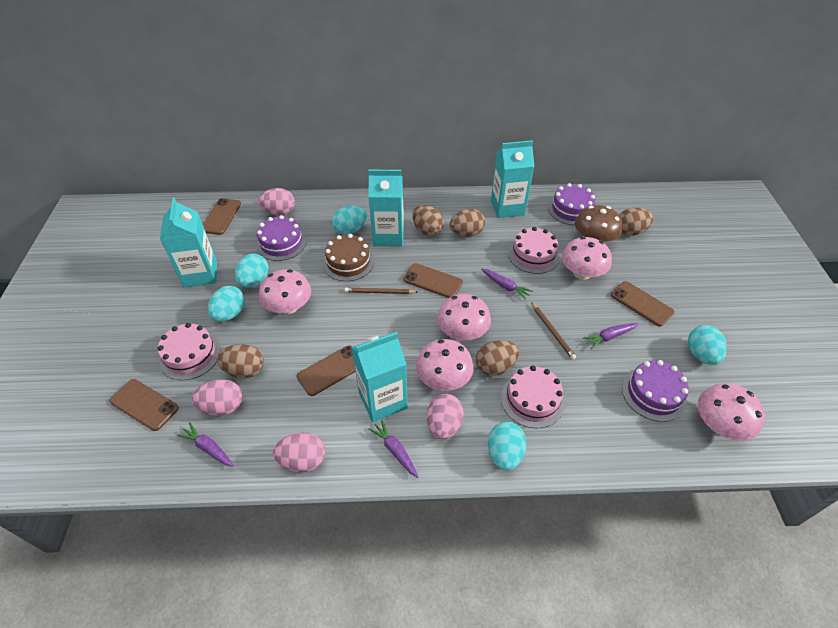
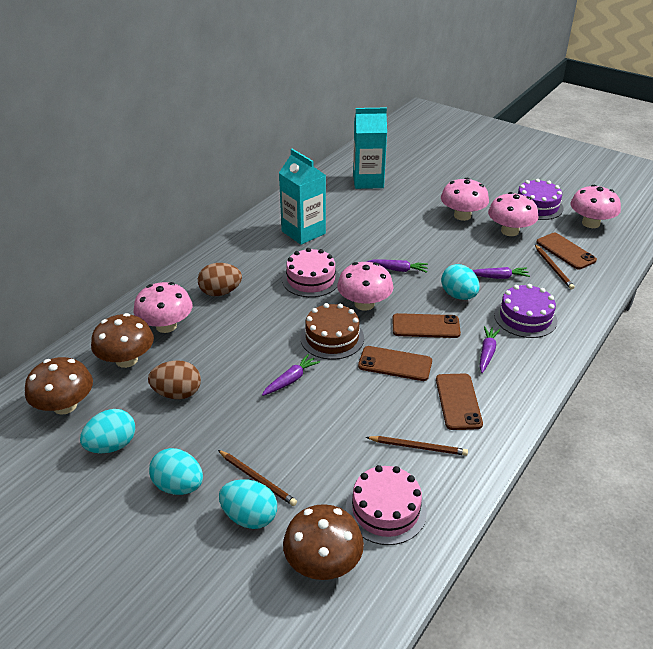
brown egg: [217,344,264,378] [412,205,444,236] [449,209,485,237] [476,340,519,376] [619,208,654,236] = 5 -> [148,360,201,399] [198,263,242,296] = 2
brown mushroom: [575,205,622,242] = 1 -> [25,357,93,415] [91,313,154,368] [283,504,364,580] = 3
brown pencil: [344,288,418,294] [531,302,576,360] = 2 -> [218,450,297,506] [366,436,468,456] [535,245,575,290] = 3
brown phone: [109,379,179,431] [203,198,241,235] [297,345,355,396] [403,263,463,298] [611,281,674,327] = 5 -> [358,346,432,381] [392,313,461,338] [436,373,483,430] [536,233,597,269] = 4
pink cake: [158,323,221,380] [501,366,565,428] [508,227,560,274] = 3 -> [282,248,340,297] [345,465,427,545] = 2
pink egg: [192,379,242,416] [258,188,295,215] [273,433,326,472] [427,394,464,440] = 4 -> none = 0
purple cake: [256,215,307,261] [548,183,595,225] [622,360,689,422] = 3 -> [494,284,557,338] [518,179,564,220] = 2
turquoise carton: [160,197,217,288] [351,332,408,422] [368,170,404,246] [491,140,534,218] = 4 -> [279,149,326,245] [353,108,387,189] = 2
turquoise egg: [208,286,245,322] [235,254,268,288] [332,206,367,235] [488,421,526,471] [688,325,727,365] = 5 -> [80,409,135,454] [149,448,203,495] [219,479,277,529] [441,264,480,300] = 4

